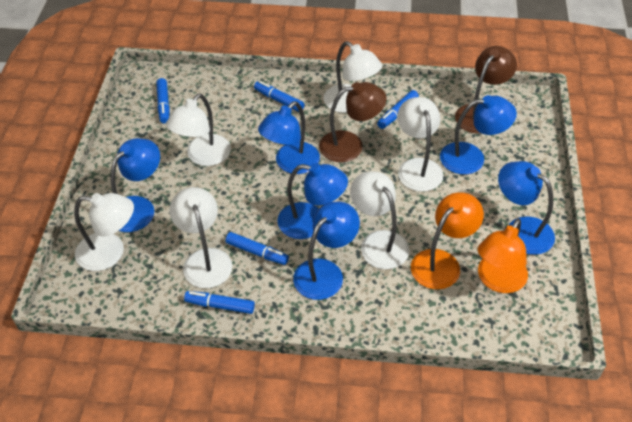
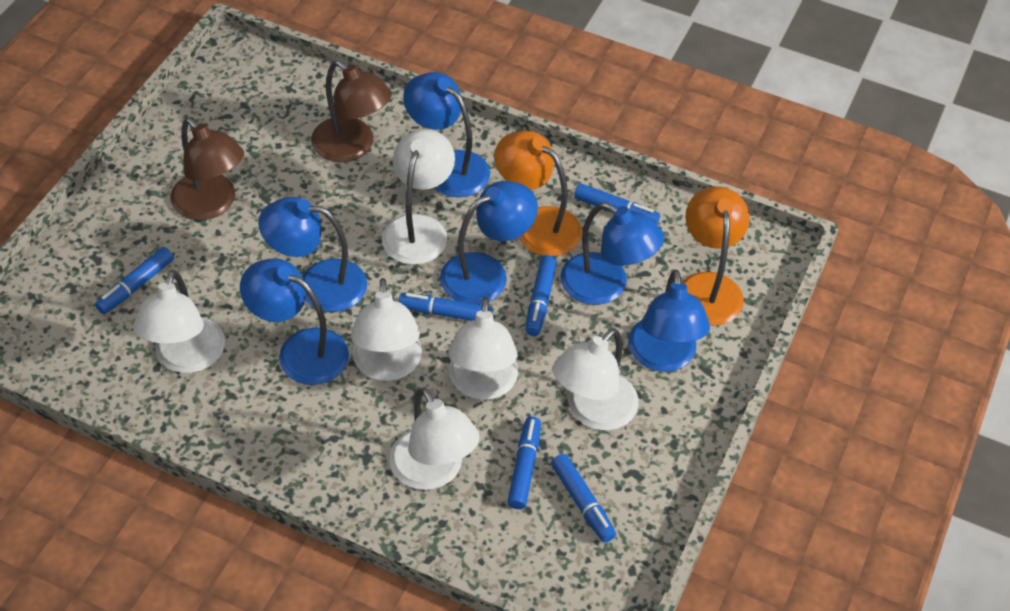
blue marker: [156,78,170,124] [184,291,255,314] [226,232,289,265] [254,81,305,112] [377,90,419,129] = 5 -> [95,247,174,314] [399,293,492,321] [507,416,541,509] [525,255,557,336] [551,454,616,543] [574,183,660,224] = 6

